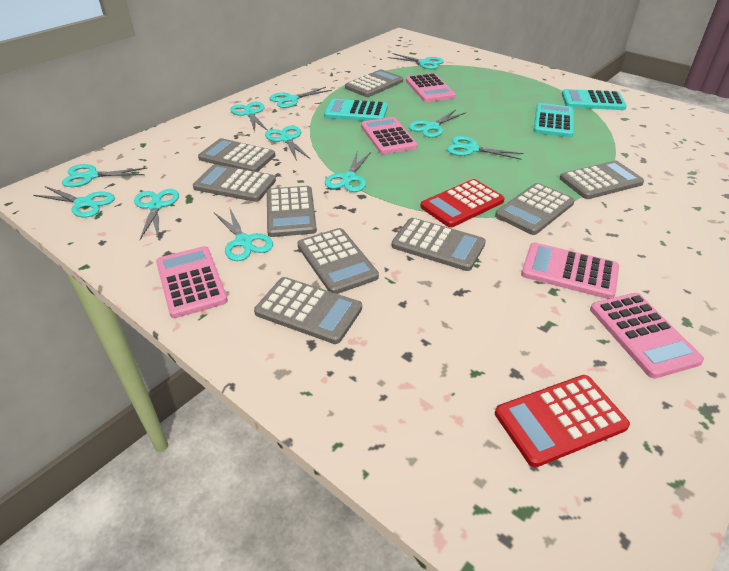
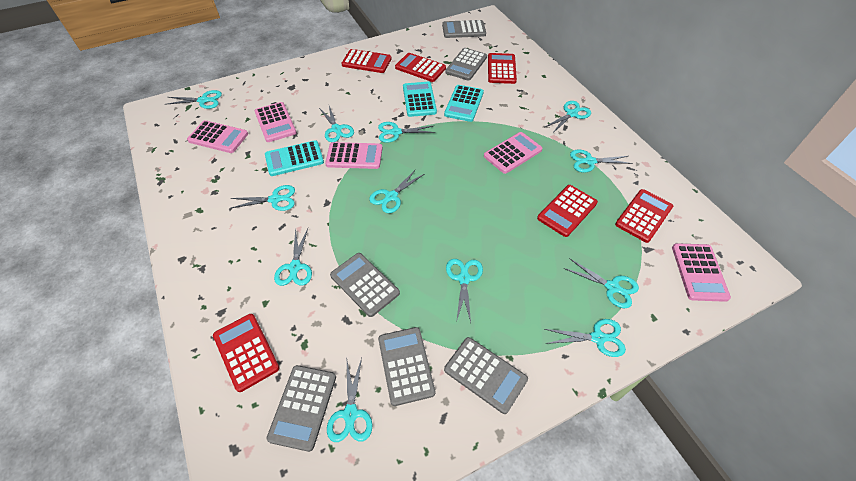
grey calculator: [193,164,276,202] [198,138,275,172] [254,277,362,344] [267,186,317,237] [298,228,379,294] [345,70,403,97] [392,218,486,271] [495,183,575,235] [560,161,644,199] = 9 -> [266,365,336,452] [330,253,400,317] [378,327,435,406] [442,20,486,38] [444,337,528,414] [445,48,487,81] = 6
red calculator: [420,179,505,228] [495,375,630,467] = 2 -> [213,314,280,392] [342,49,392,73] [395,53,446,82] [488,53,517,84] [537,185,598,237] [615,189,673,243] = 6
turquoise scissors: [33,186,115,217] [62,164,147,187] [134,189,179,240] [214,207,273,261] [230,102,268,131] [265,126,311,161] [270,87,332,108] [325,152,371,192] [388,53,444,69] [409,110,466,138] [447,136,524,160] = 11 -> [165,90,222,109] [231,185,295,211] [274,228,312,286] [319,106,354,142] [327,358,372,442] [369,169,424,213] [378,122,435,143] [446,259,483,322] [545,101,591,134] [545,319,626,357] [563,258,639,308] [570,150,633,172] = 12

